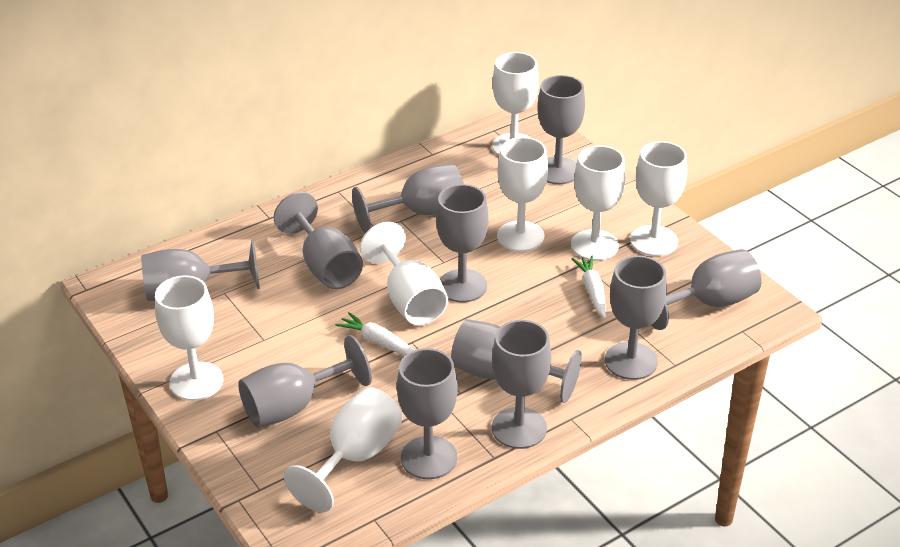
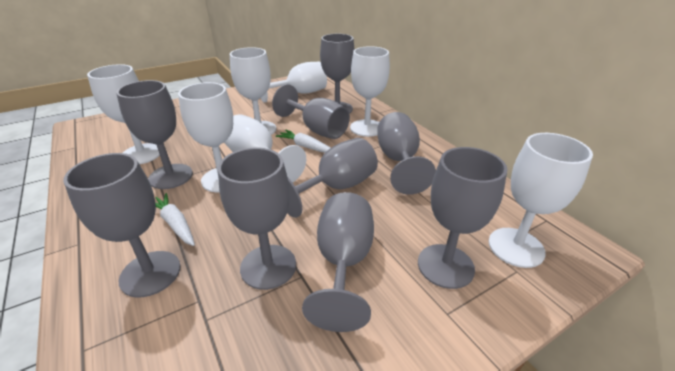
grey goblet: [141,240,260,301] [238,335,372,428] [274,192,363,289] [352,163,464,233] [397,348,458,479] [436,184,489,302] [451,319,582,403] [492,320,551,449] [537,75,585,184] [605,256,667,380] [651,249,761,330] = 11 -> [63,153,181,298] [116,80,193,189] [218,148,296,290] [272,84,350,139] [287,138,378,218] [302,192,374,332] [320,34,355,114] [377,112,436,195] [418,147,508,289] = 9

